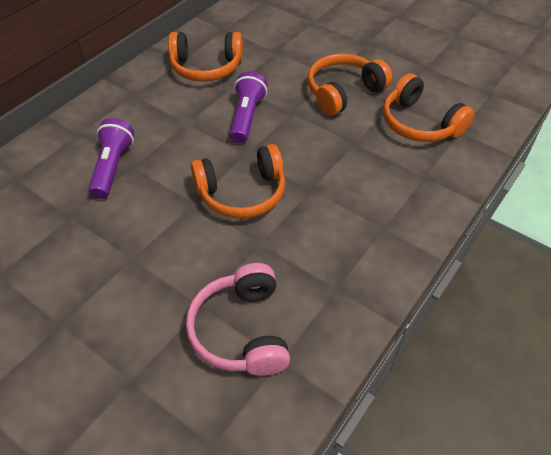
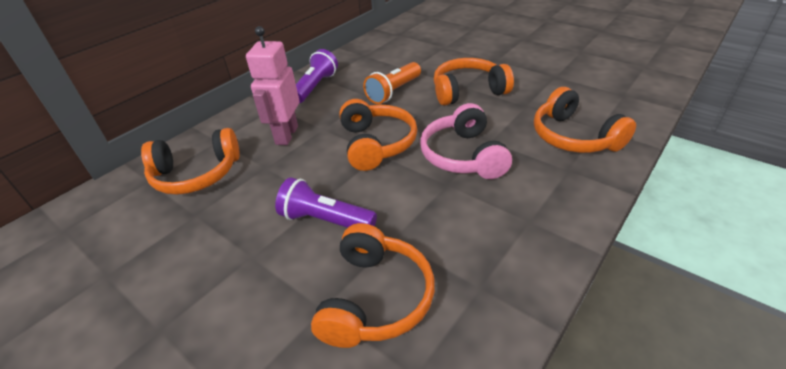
orange flashlight: none = 0 -> [363,62,421,104] = 1
orange headphones: [168,32,243,82] [191,144,285,219] [308,54,392,116] [383,73,474,142] = 4 -> [141,128,240,195] [311,223,435,348] [339,99,417,171] [434,58,514,106] [534,87,636,153] = 5
pink robot: none = 0 -> [246,26,299,145] = 1

